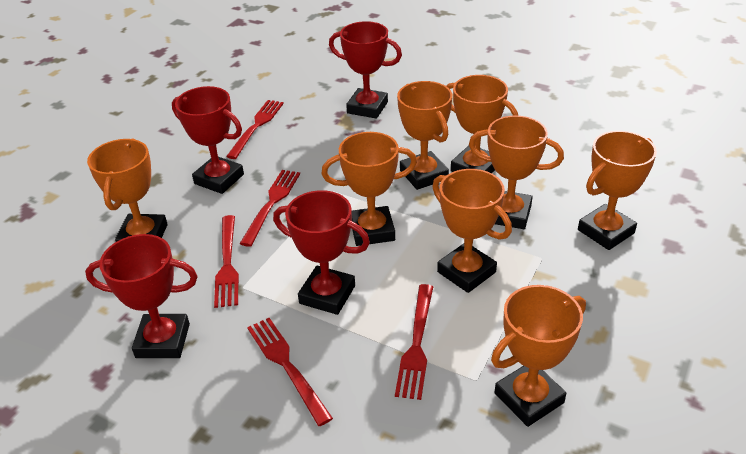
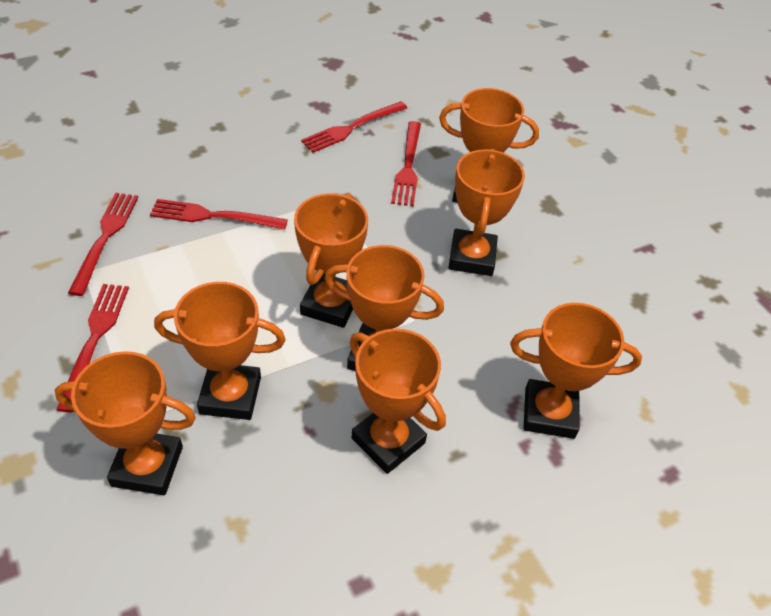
red trophy: [85,234,198,358] [172,86,244,194] [273,190,370,315] [329,21,402,119] = 4 -> none = 0

